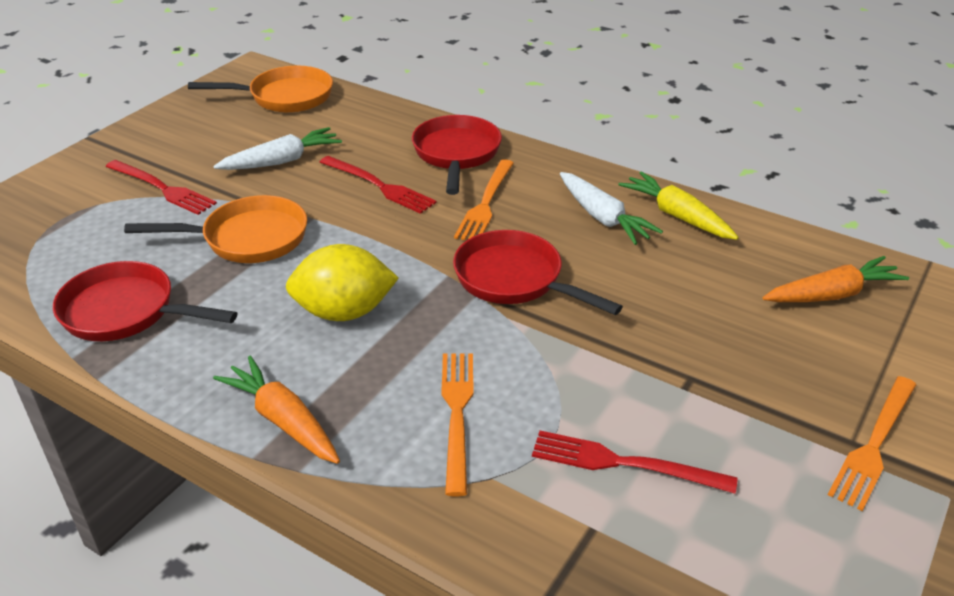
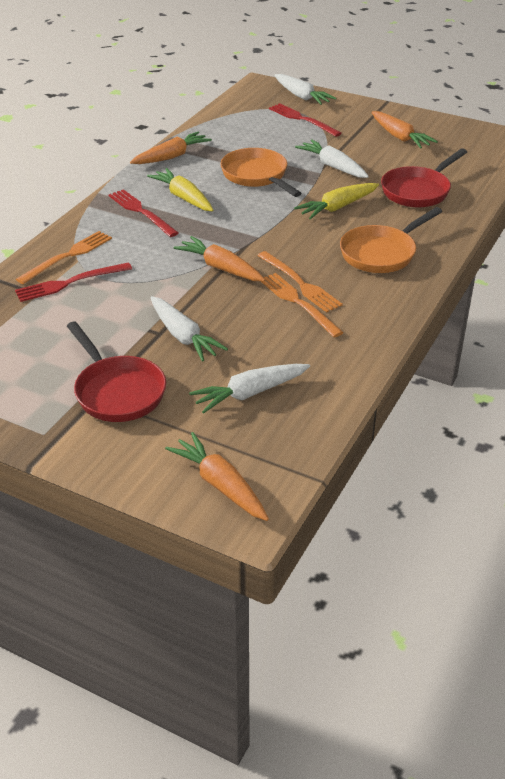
orange carrot: [213,356,340,464] [763,256,909,302] = 2 -> [130,132,212,164] [165,432,269,521] [174,236,265,281] [372,111,438,149] = 4
red pan: [53,261,237,341] [412,115,502,195] [453,230,623,315] = 3 -> [67,321,166,422] [381,148,467,208] = 2
white carrot: [214,127,342,170] [560,172,663,245] = 2 -> [150,296,228,362] [189,364,310,414] [274,74,336,105] [295,139,369,178] = 4
yellow carrot: [618,172,739,240] = 1 -> [147,168,213,211] [294,183,379,219] = 2
yellow lemon: [286,244,399,321] = 1 -> none = 0

